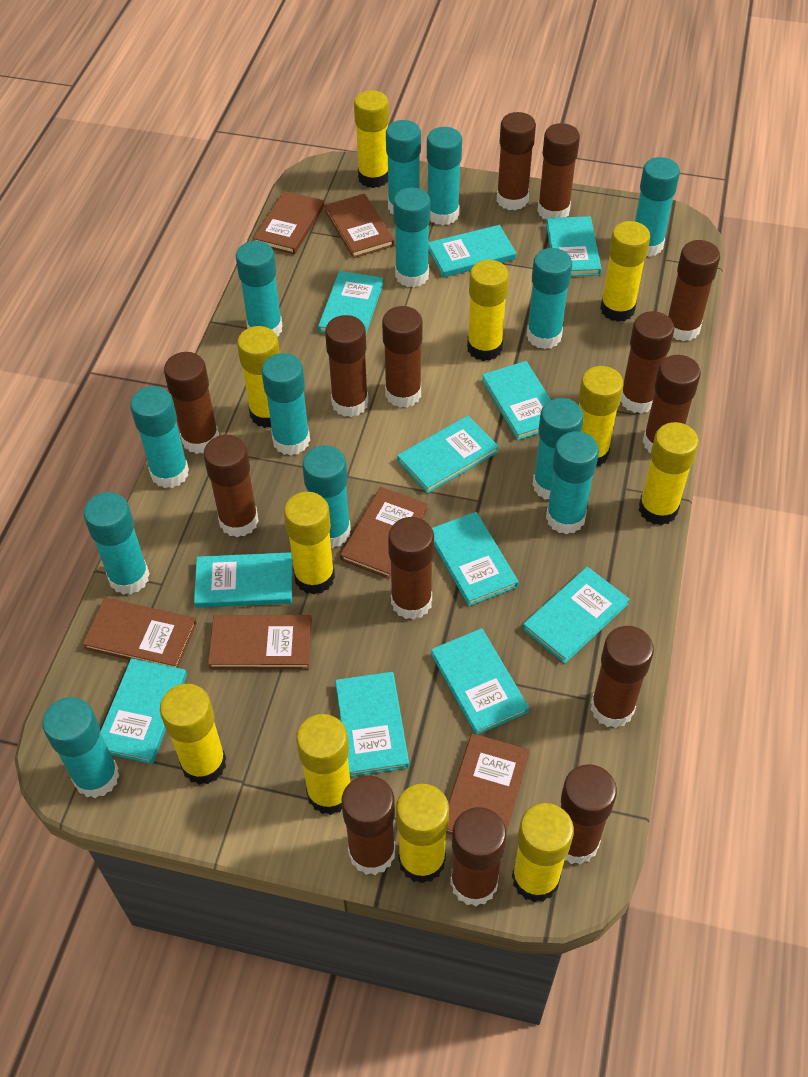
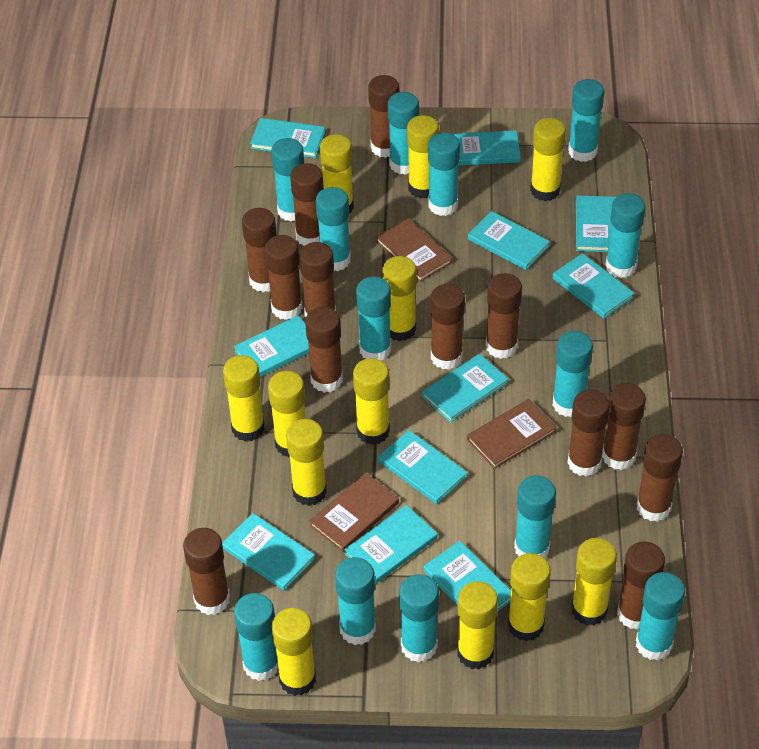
brown book: [83,598,197,668] [208,615,312,669] [253,191,324,255] [324,194,394,258] [340,487,428,579] [446,733,530,835] = 6 -> [309,473,399,552] [376,218,452,282] [467,399,557,469] = 3
brown glue stick: [164,352,219,454] [203,435,259,537] [325,315,368,417] [341,776,395,875] [382,306,423,408] [388,517,434,620] [450,807,507,906] [497,112,536,210] [537,123,580,220] [561,764,617,865] [591,626,654,728] [621,311,674,413] [643,355,701,453] [668,240,720,341] = 14 -> [183,528,230,615] [242,208,276,292] [265,235,303,320] [290,163,324,246] [299,242,336,317] [305,307,343,393] [368,75,399,158] [430,284,465,370] [486,273,522,359] [567,389,610,477] [602,383,646,470] [617,541,665,630] [637,434,683,522] = 13
yellow glue stick: [160,684,226,785] [237,326,280,428] [284,492,335,594] [296,714,350,815] [354,90,389,188] [396,784,449,884] [467,260,509,361] [512,803,574,902] [579,366,624,467] [600,221,650,322] [639,422,699,525] = 11 -> [223,355,265,442] [268,371,306,457] [272,608,316,696] [286,419,327,506] [320,134,354,213] [353,358,390,445] [382,256,417,341] [407,115,439,198] [457,581,498,669] [508,553,551,641] [530,118,566,201] [571,538,617,626] = 12

